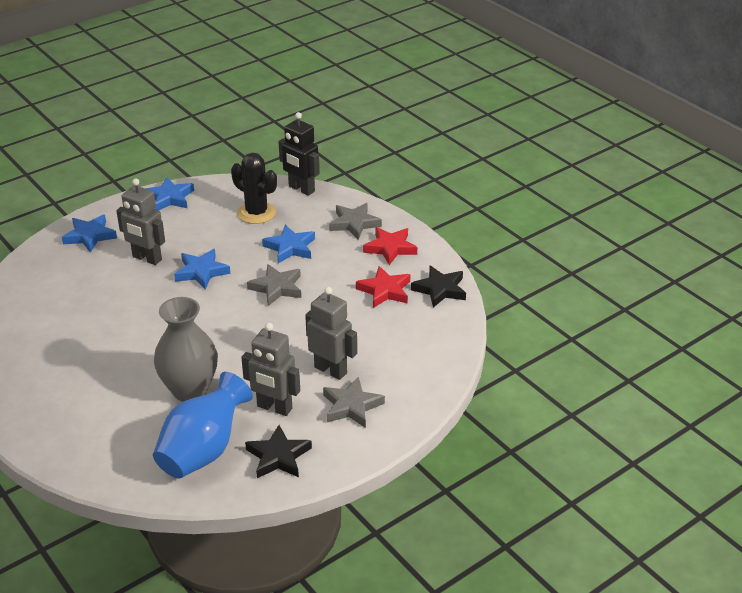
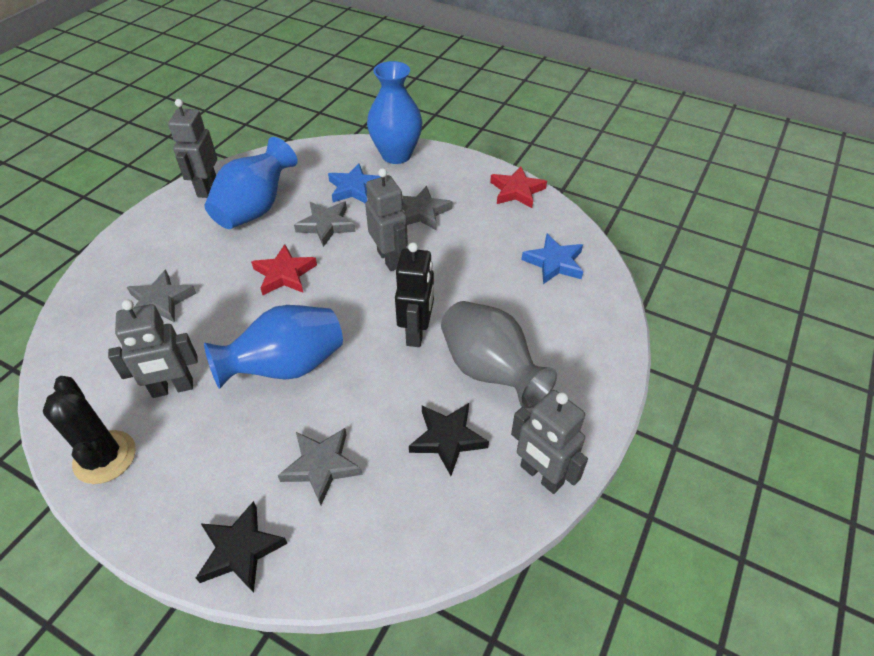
blue star: [62,215,117,253] [145,177,194,210] [174,249,230,290] [262,225,315,263] = 4 -> [328,163,380,203] [522,233,583,284] = 2
blue vase: [153,372,253,479] = 1 -> [204,305,343,389] [205,137,298,229] [367,61,423,164] = 3
grey robot: [116,178,165,265] [241,323,300,416] [305,287,357,380] = 3 -> [108,300,198,398] [168,99,217,198] [365,168,408,271] [511,390,588,494] = 4
grey star: [247,264,301,306] [323,377,385,428] [329,203,382,239] = 3 -> [127,270,196,323] [278,428,363,505] [294,201,356,247] [402,186,452,231] = 4

